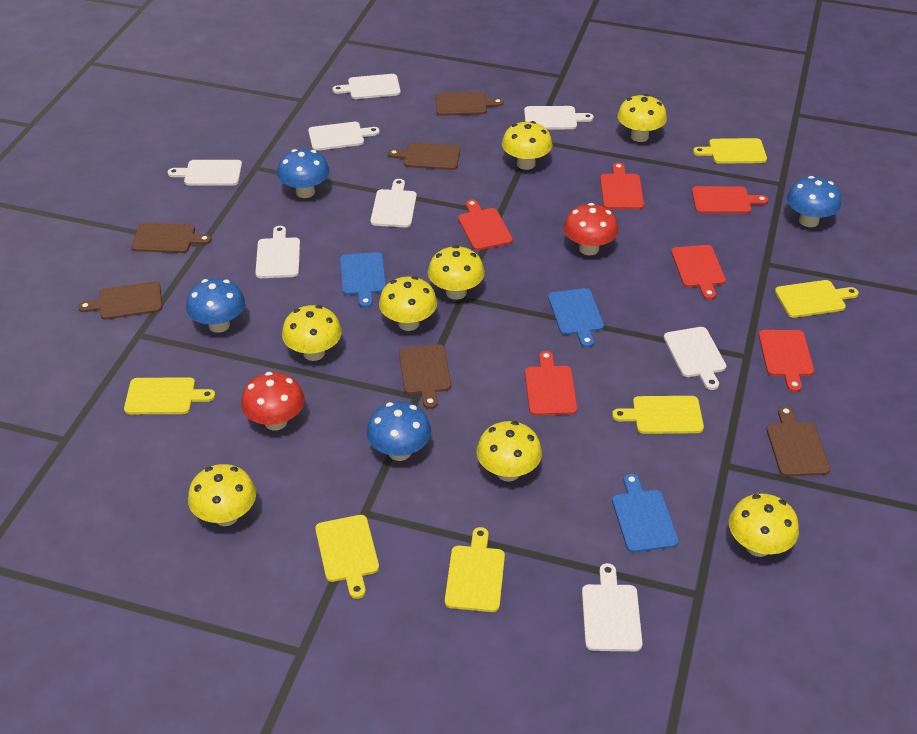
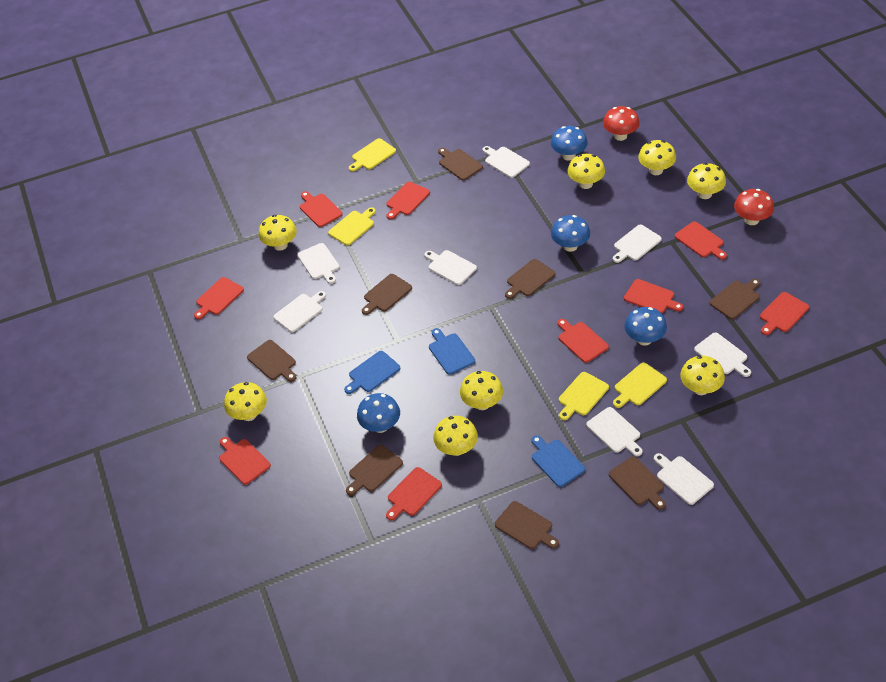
brown cutting board: [78,281,162,320] [131,223,212,253] [388,142,460,170] [399,344,451,409] [435,91,504,116] [766,406,830,477] = 6 -> [247,340,297,382] [346,445,403,495] [362,274,412,315] [438,148,483,181] [495,501,559,549] [505,259,555,299] [609,456,666,510] [710,279,760,319] = 8
red cutting board: [458,199,513,250] [525,351,578,416] [600,163,644,209] [671,245,726,300] [692,186,768,214] [758,330,814,392] = 6 -> [194,277,244,319] [219,437,271,485] [300,191,343,227] [386,182,430,220] [386,467,442,520] [557,319,609,363] [624,279,683,313] [675,221,727,260] [760,292,809,335] = 9
yellow cutting board: [124,377,215,414] [315,515,379,599] [445,527,505,612] [612,396,704,434] [693,138,767,164] [775,280,859,318] = 6 -> [328,207,376,245] [349,138,396,172] [559,372,609,420] [613,362,667,408] = 4

